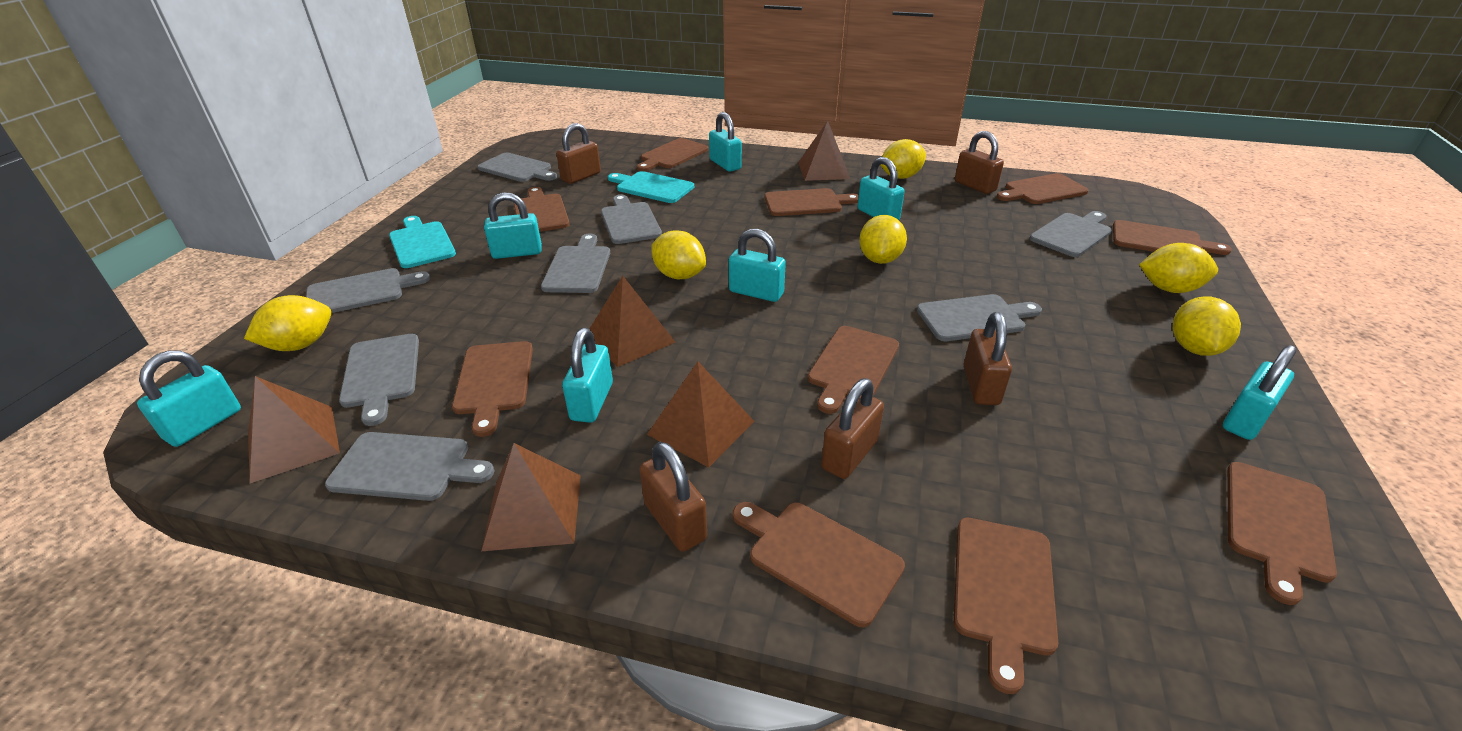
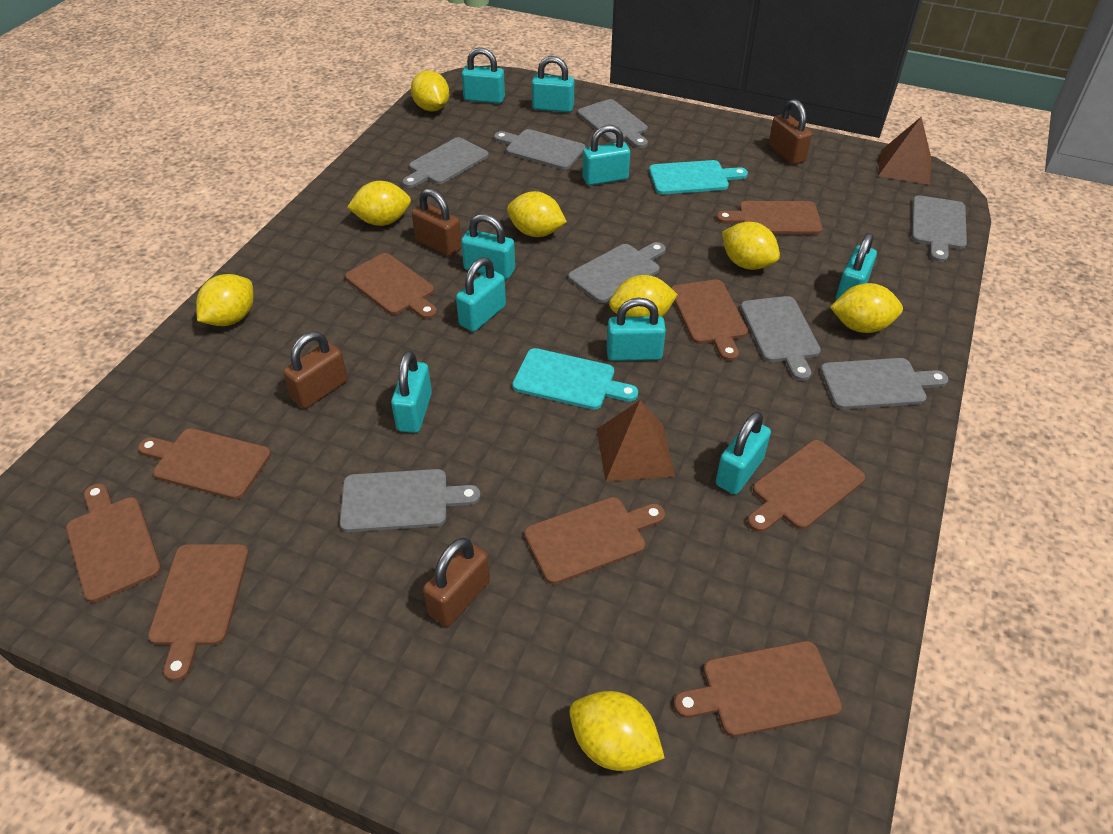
brown cutting board: [452,341,533,437] [513,187,570,232] [637,138,709,171] [733,502,905,627] [765,188,859,216] [808,326,899,414] [954,518,1058,694] [997,173,1089,204] [1113,220,1232,255] [1227,462,1337,605] = 10 -> [66,484,161,603] [138,428,271,500] [148,544,249,681] [345,253,437,319] [524,497,665,584] [671,279,748,361] [674,641,842,737] [716,201,823,234] [747,440,865,532] = 9
brown padlock: [556,123,601,184] [639,442,707,552] [821,378,884,479] [955,131,1004,194] [964,312,1012,405] = 5 -> [283,332,348,409] [412,188,462,256] [423,538,490,627] [769,99,812,165] = 4
brown pyramid: [248,376,340,483] [481,443,581,551] [589,276,676,367] [647,361,754,467] [798,121,850,181] = 5 -> [597,401,675,482] [878,117,931,185] = 2
turquoise padlock: [137,350,241,447] [484,192,542,259] [562,328,613,423] [709,112,742,172] [729,229,786,302] [858,157,905,220] [1223,345,1296,440] = 7 -> [391,351,432,433] [456,257,506,332] [461,214,515,279] [462,47,505,104] [532,56,574,113] [582,125,630,185] [607,298,666,361] [716,412,771,494] [836,233,877,300] = 9
yellow lemon: [244,295,331,351] [652,230,706,279] [859,215,907,264] [881,139,926,179] [1139,243,1218,293] [1173,296,1241,356] = 6 -> [196,274,253,326] [347,181,411,226] [411,70,449,111] [507,191,567,237] [569,691,665,771] [609,275,678,317] [722,222,780,270] [830,283,903,333] = 8

